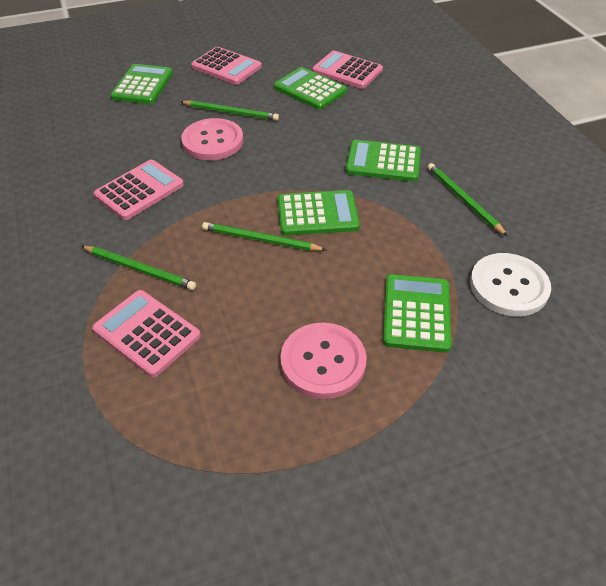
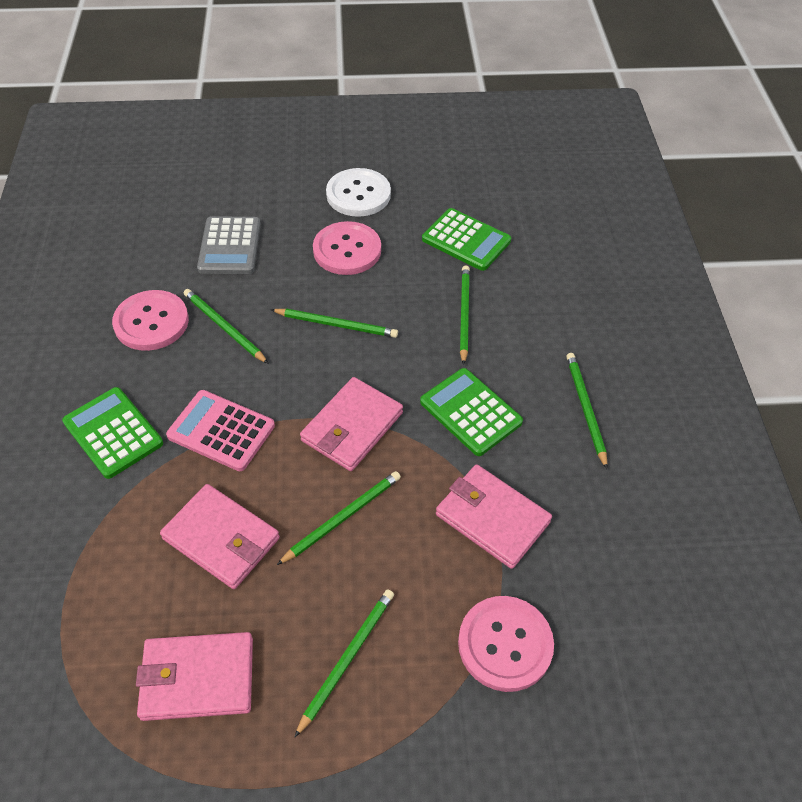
green calculator: [110,64,173,104] [274,67,347,110] [278,190,360,236] [346,140,421,182] [383,274,452,353] = 5 -> [62,387,163,479] [420,368,523,456] [422,208,511,271] = 3
green pencil: [81,246,196,290] [181,100,279,121] [202,222,326,251] [428,163,507,236] = 4 -> [184,289,269,364] [271,309,398,338] [277,471,401,565] [294,589,394,738] [460,266,470,365] [566,353,608,469] = 6
grey calculator: none = 0 -> [197,216,261,274] = 1
pink button: [181,118,243,160] [280,322,367,399] = 2 -> [112,290,189,351] [313,221,381,275] [458,596,554,692] = 3
pink calculator: [92,290,201,377] [93,160,184,220] [191,47,262,85] [312,51,383,89] = 4 -> [166,390,275,471] = 1
pink wallet: none = 0 -> [136,632,253,721] [160,484,280,589] [300,377,403,471] [436,464,552,569] = 4

